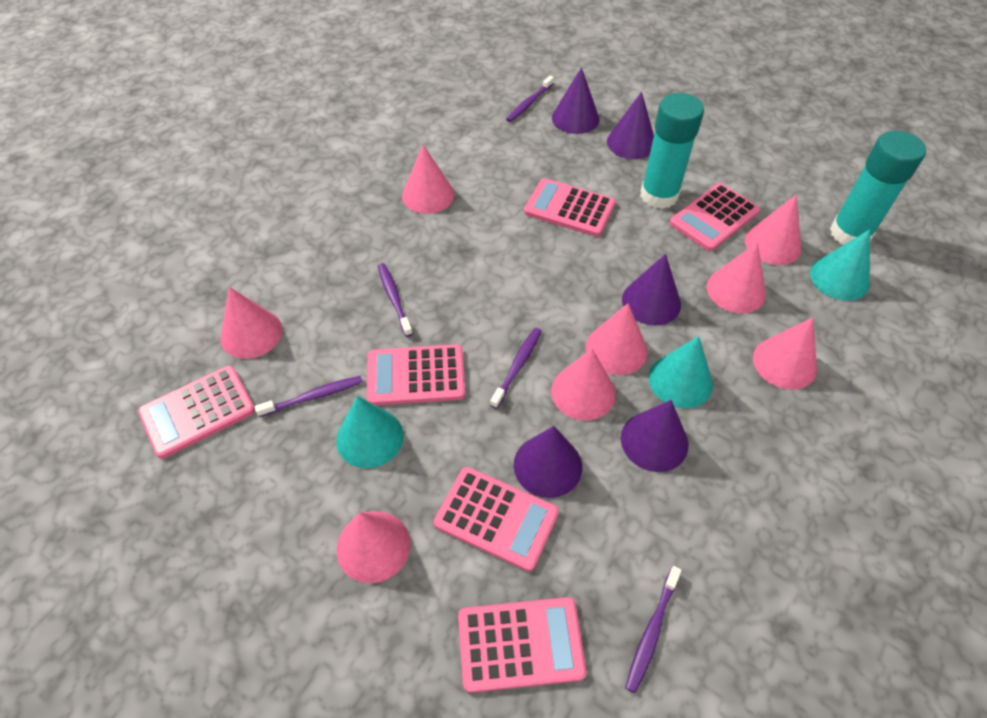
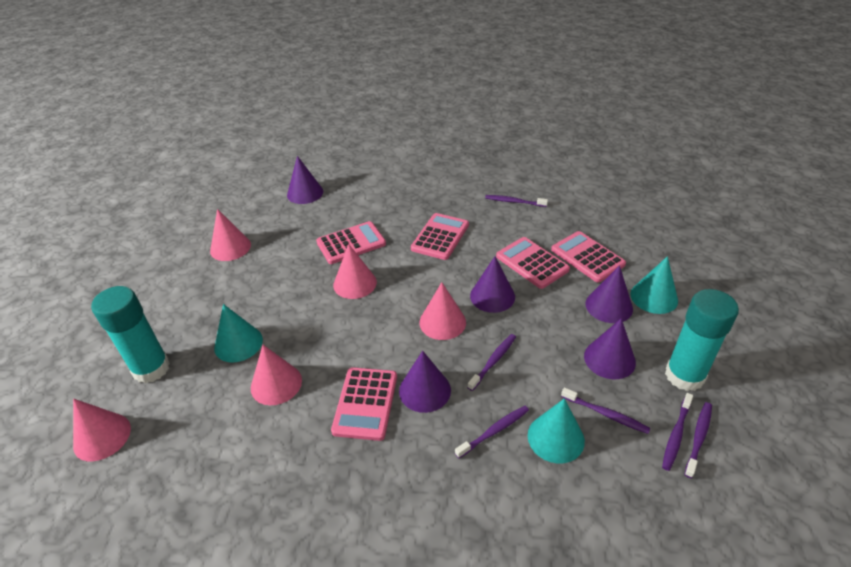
pink calculator: [138,366,255,459] [367,344,465,405] [434,467,559,572] [458,597,587,693] [524,178,616,237] [670,183,760,251] = 6 -> [316,221,386,264] [331,367,397,441] [411,213,469,260] [496,237,570,289] [551,231,626,282] = 5
pink cone: [221,287,282,359] [337,512,411,583] [402,145,454,214] [551,348,616,421] [586,303,648,375] [707,242,766,314] [745,195,801,265] [753,317,817,390] = 8 -> [73,399,131,461] [210,209,251,261] [251,345,302,405] [333,244,377,299] [419,282,466,340] = 5
purple toothbrush: [254,376,363,417] [378,263,413,337] [490,328,542,409] [506,76,554,122] [625,566,681,693] = 5 -> [455,406,529,458] [467,334,516,391] [485,195,548,207] [561,387,651,434] [662,393,693,471] [685,402,712,478] = 6

